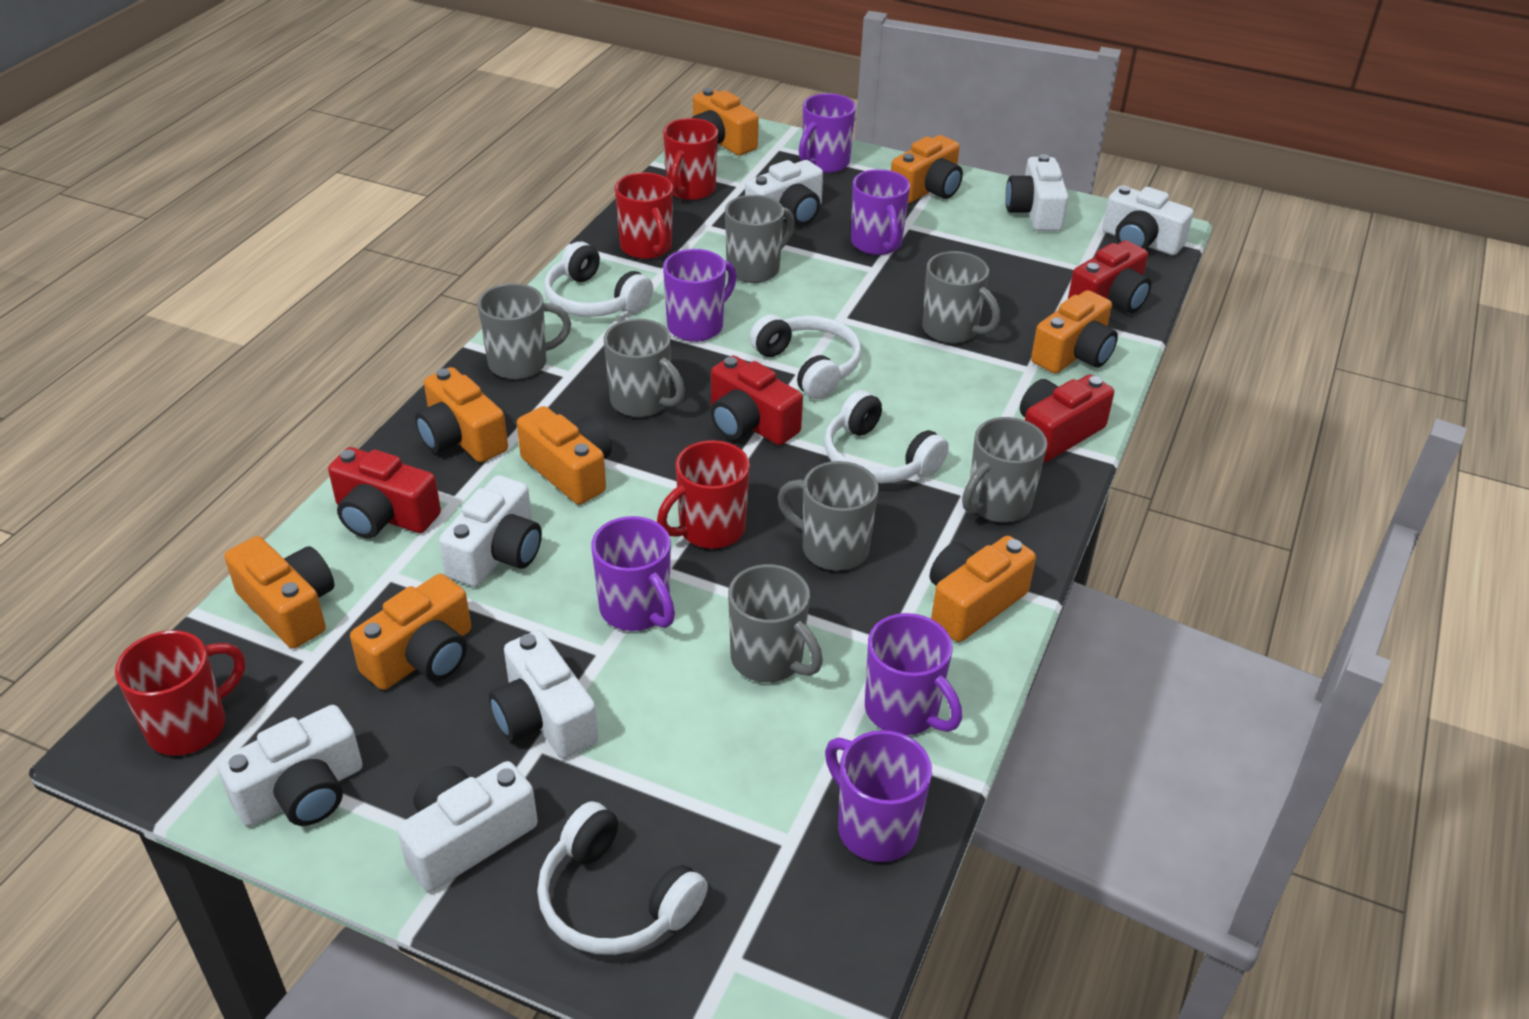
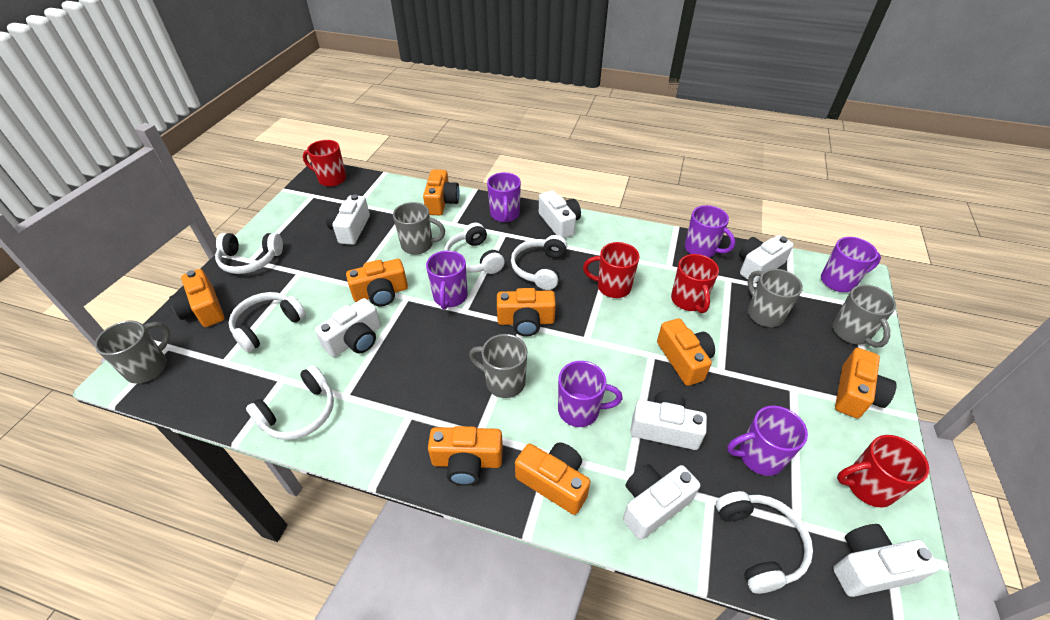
grey mug: [477,283,571,379] [604,318,685,417] [725,195,795,283] [728,564,823,682] [778,461,879,571] [922,251,1000,344] [962,417,1047,523] = 7 -> [95,320,170,384] [393,202,445,255] [469,334,527,398] [748,269,803,327] [833,285,896,348] = 5
red camera: [328,447,441,538] [711,355,803,445] [1020,375,1114,462] [1068,240,1151,313] = 4 -> none = 0
white headphones: [537,801,708,955] [544,242,653,317] [750,314,861,399] [824,390,949,483] = 4 -> [215,233,283,274] [229,292,306,353] [246,365,334,440] [444,223,505,274] [511,235,567,290] [716,491,813,594] = 6

